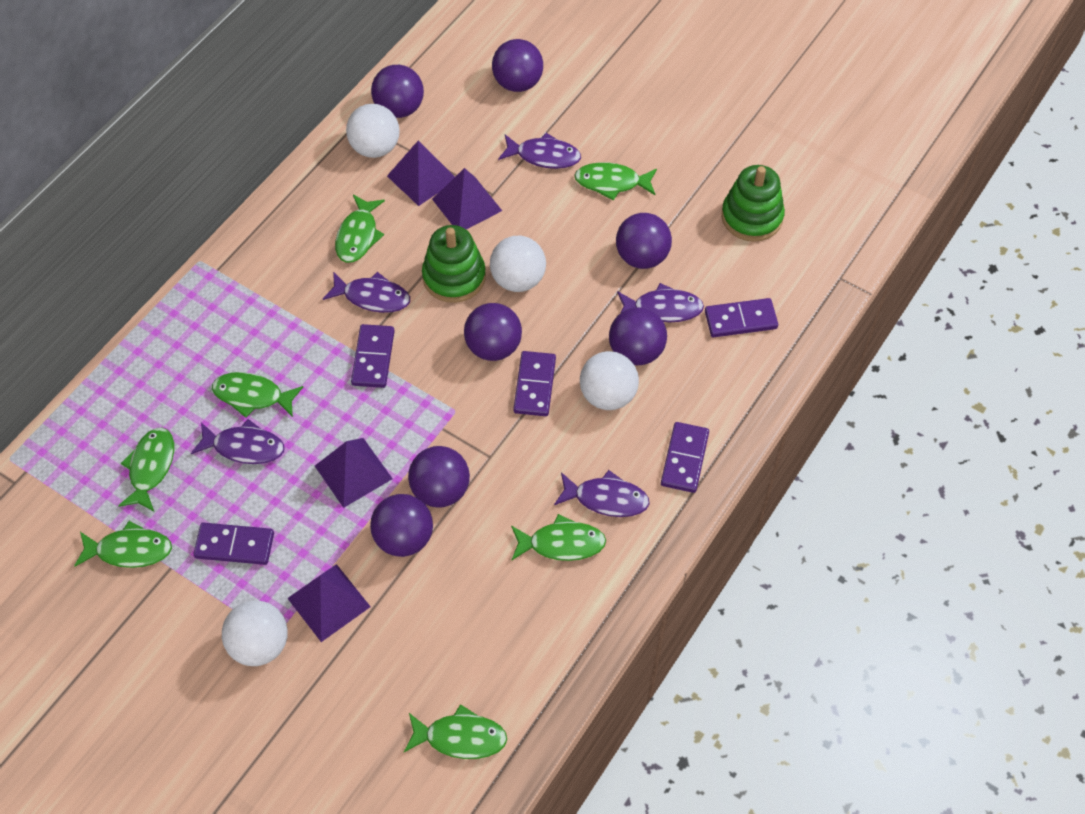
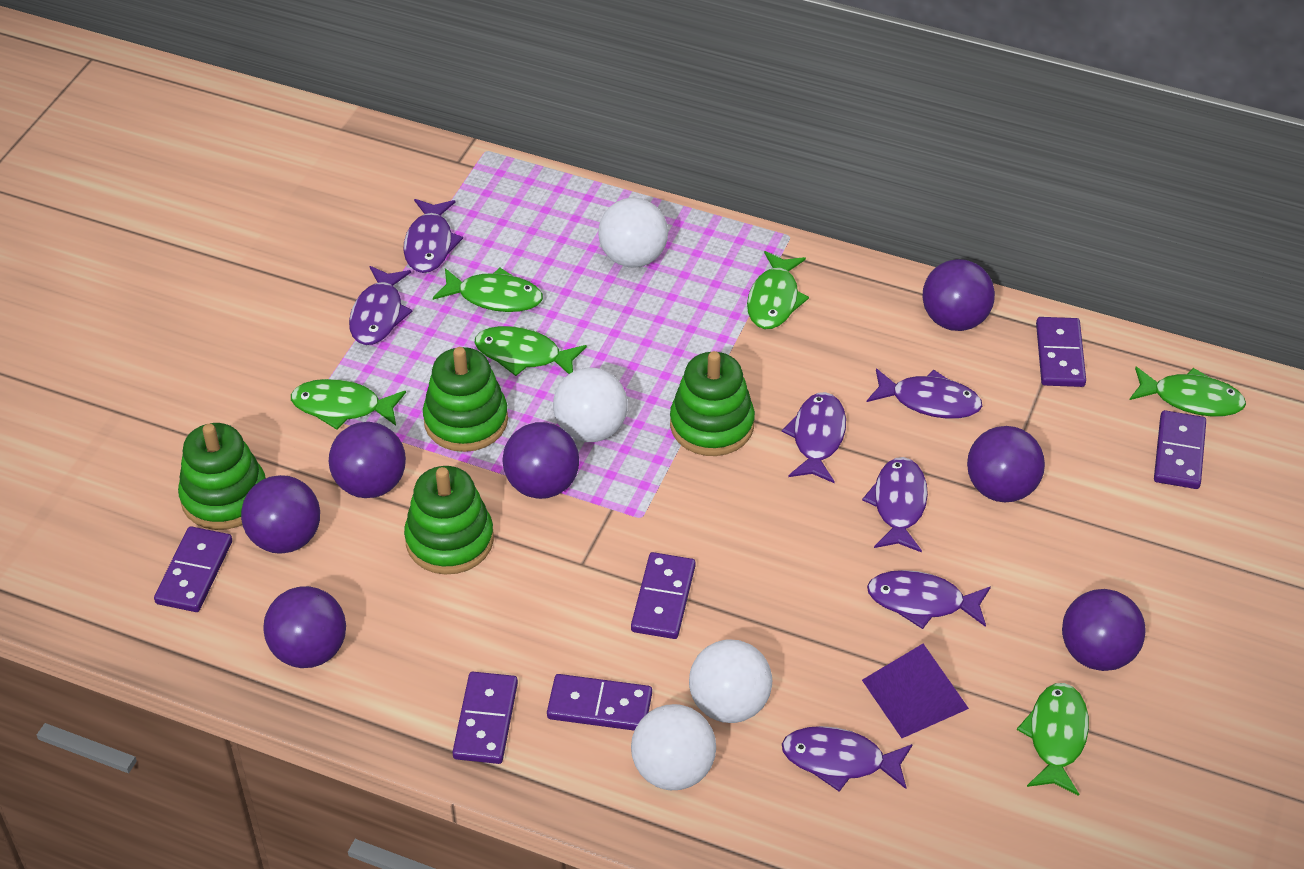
green fish: [74,521,172,568] [118,427,174,511] [212,372,303,418] [335,195,385,263] [404,704,507,759] [511,514,606,561] [574,162,657,201] = 7 -> [291,379,406,430] [433,268,543,312] [475,326,587,376] [747,251,809,329] [1017,683,1089,796] [1130,367,1246,416] = 6
green stacking toy: [422,225,486,303] [721,165,785,242] = 2 -> [178,423,266,530] [404,466,494,575] [423,347,508,452] [670,351,755,456] = 4
purple domino: [193,523,274,565] [351,324,395,388] [513,351,556,416] [661,422,709,493] [705,298,778,337] = 5 -> [154,526,232,612] [452,672,518,764] [547,674,652,731] [631,552,695,639] [1036,317,1086,387] [1154,410,1206,489] = 6
purple fish: [191,419,284,464] [323,272,410,313] [498,133,581,169] [554,470,650,517] [617,283,704,322] = 5 -> [349,266,412,345] [403,199,463,273] [782,392,846,483] [782,726,913,792] [862,457,928,552] [867,368,982,419] [867,570,991,629] = 7
purple pyramid: [287,564,371,642] [315,438,393,508] [387,141,455,206] [432,168,502,229] = 4 -> [862,644,969,738] = 1

